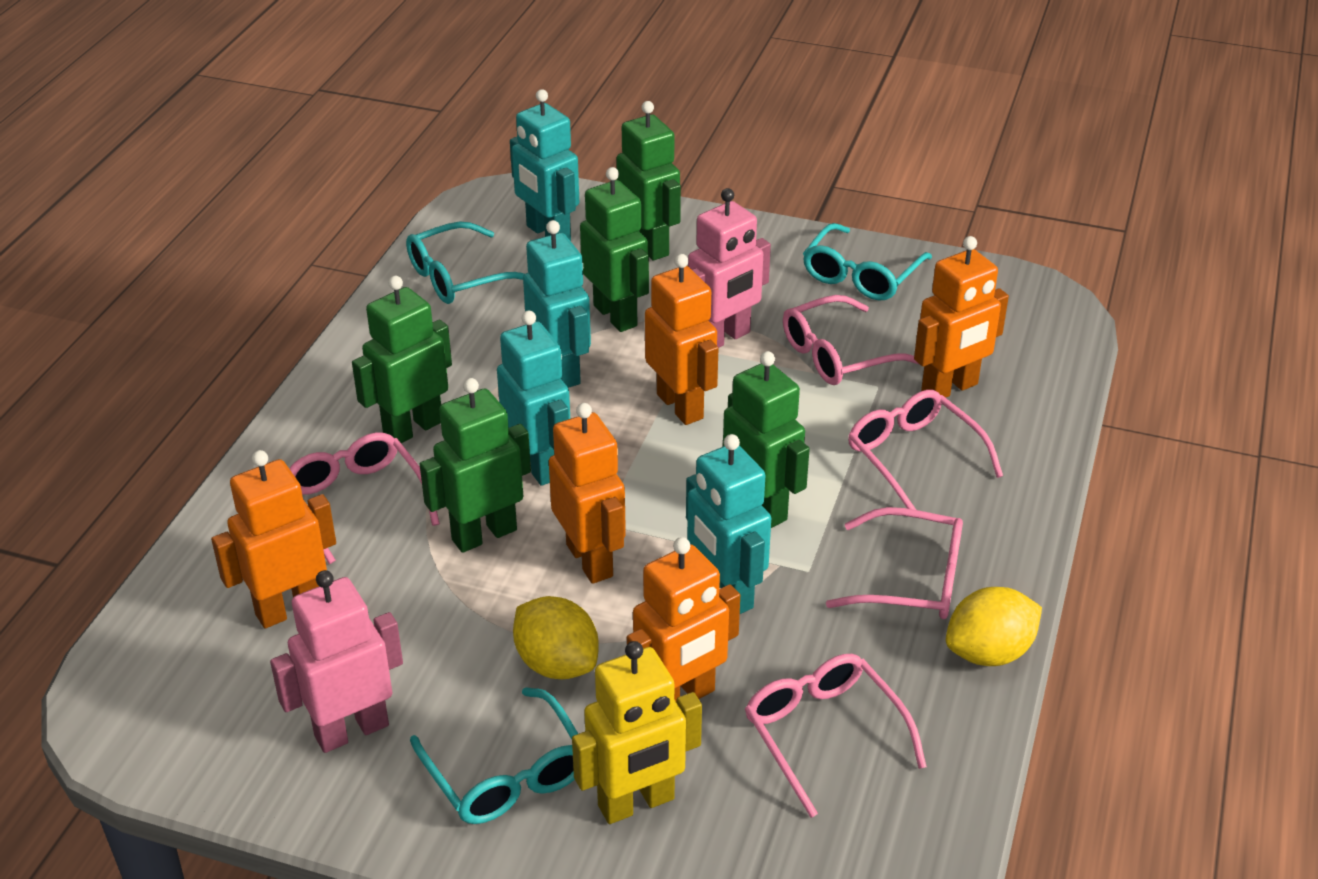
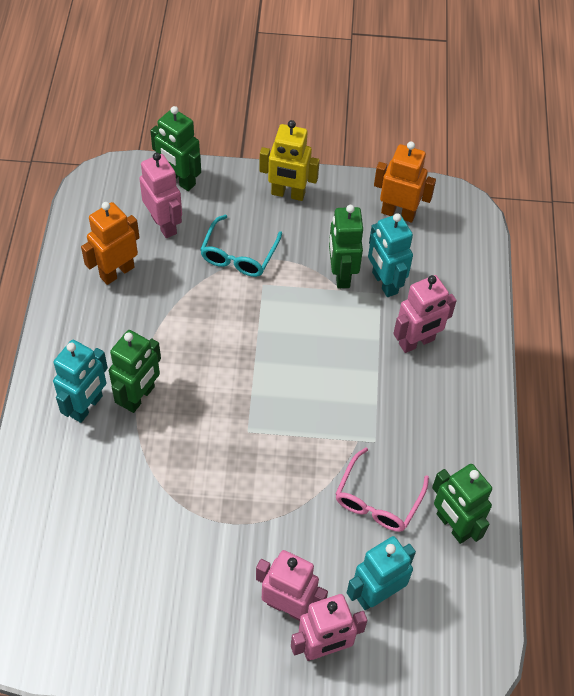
green robot: [352,276,452,443] [420,378,531,553] [580,167,649,332] [616,101,681,261] [723,351,810,528] = 5 -> [109,330,161,413] [150,106,201,191] [329,205,363,288] [432,464,492,544] = 4
orange robot: [211,450,336,628] [549,403,626,584] [627,537,740,703] [645,254,718,425] [914,236,1009,398] = 5 -> [81,202,140,285] [374,142,436,223] = 2
pink glasses: [289,432,440,564] [745,654,927,818] [783,295,919,385] [826,507,963,619] [848,390,1003,510] = 5 -> [336,447,429,532] = 1
pink robot: [270,570,403,753] [688,188,771,348] = 2 -> [139,152,182,238] [256,550,328,621] [291,594,367,661] [393,275,457,353] = 4
turquoise glasses: [406,222,524,304] [410,687,578,824] [803,223,932,300] = 3 -> [200,215,282,277] = 1
turquoise robot: [497,310,570,486] [510,89,579,241] [523,220,591,388] [686,434,771,614] = 4 -> [53,340,108,423] [347,536,416,610] [368,213,413,297] = 3
yellow lemon: [513,596,599,679] [946,587,1042,666] = 2 -> none = 0

